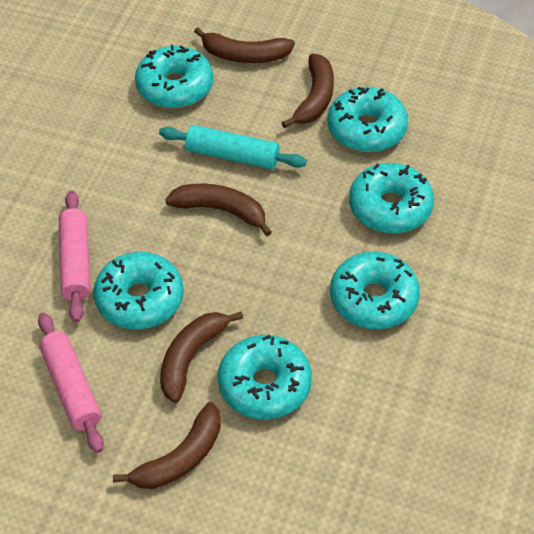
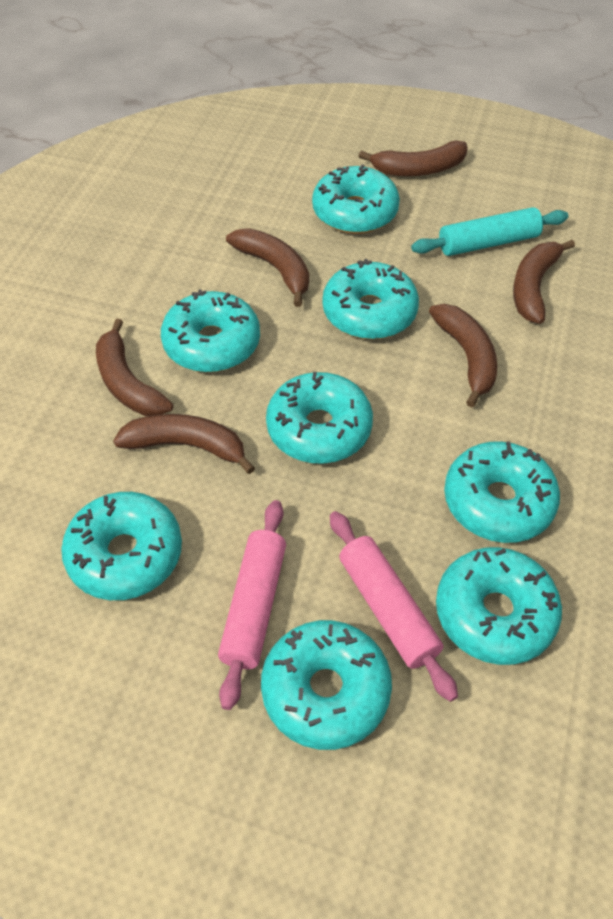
brown banana: [113,402,221,489] [160,312,243,403] [165,184,272,236] [194,27,295,63] [282,54,334,128] = 5 -> [96,319,173,416] [113,414,255,474] [226,228,309,307] [359,140,468,176] [429,304,497,407] [513,240,575,324] = 6
turquoise donut: [93,252,184,329] [135,45,213,108] [218,335,312,419] [327,87,408,152] [330,251,420,329] [349,163,434,234] = 6 -> [61,492,182,600] [161,289,260,373] [261,620,392,750] [266,372,373,464] [312,164,400,234] [322,259,419,339] [436,547,562,665] [444,441,560,543] = 8

